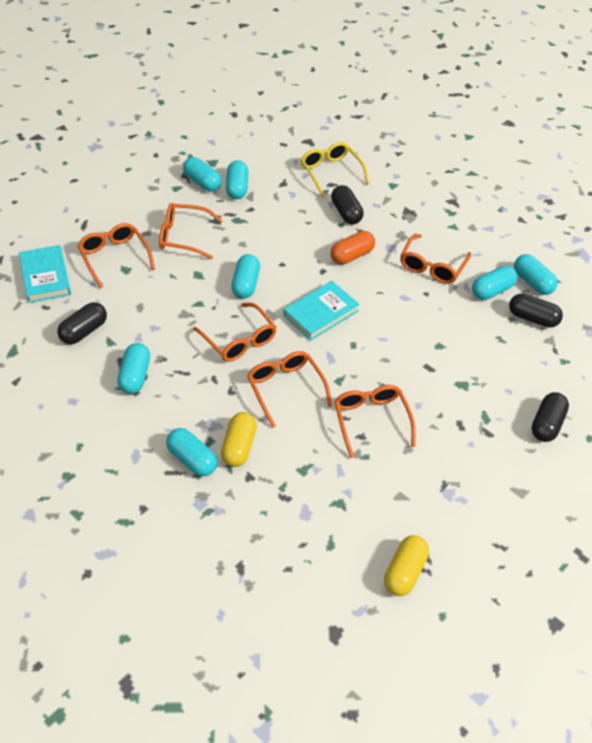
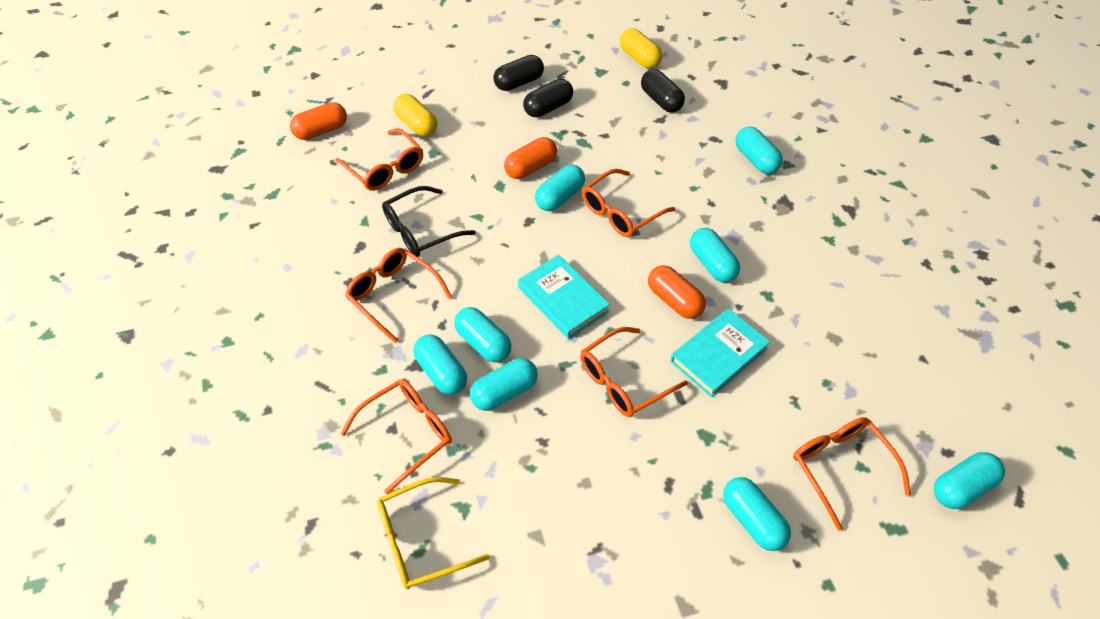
black capsule: [57,302,107,344] [331,185,364,224] [509,293,563,328] [532,392,569,442] = 4 -> [493,55,544,91] [523,79,573,117] [641,69,685,112] = 3
black glasses: none = 0 -> [382,186,476,257] = 1
orange capsule: [330,231,375,265] = 1 -> [290,102,347,140] [504,137,557,179] [648,265,706,319] = 3
turquoise capsule: [117,343,150,394] [166,428,217,476] [183,157,222,192] [226,160,249,199] [231,254,260,298] [472,265,517,300] [514,254,558,295] = 7 -> [413,335,467,395] [454,307,512,362] [470,358,538,411] [535,165,585,211] [690,228,740,282] [723,477,791,551] [735,127,783,174] [934,452,1005,509] = 8

